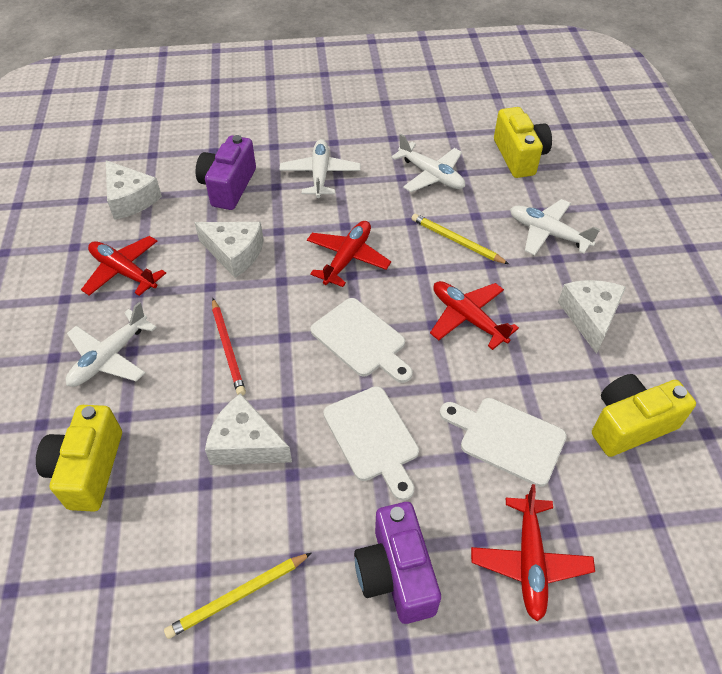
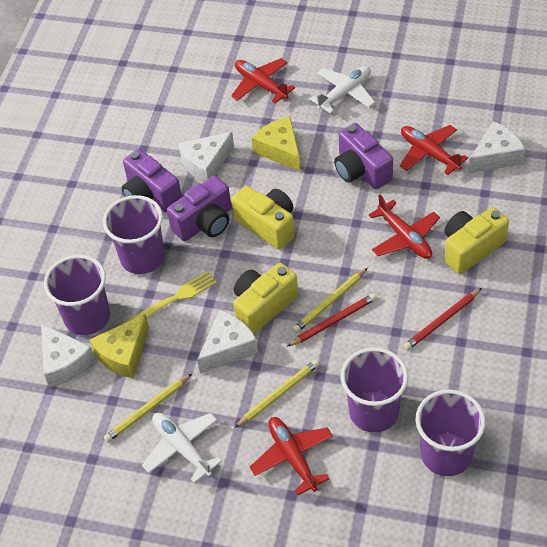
purple camera: [196,135,256,210] [354,502,441,624] = 2 -> [122,149,182,213] [167,176,232,241] [334,123,393,189] = 3
purple cup: none = 0 -> [44,255,110,335] [103,195,165,274] [341,347,408,433] [415,390,486,476] = 4
red pencil: [212,298,246,395] = 1 -> [287,293,376,347] [403,288,482,350] = 2
white cutting board: [311,298,413,383] [323,386,419,501] [440,398,567,487] = 3 -> none = 0
white plane: [66,302,157,387] [279,139,361,198] [391,134,465,192] [510,199,600,255] = 4 -> [142,413,222,483] [310,66,375,114] = 2
yellow cheese: none = 0 -> [89,314,149,378] [251,117,300,171] = 2
yellow fork: none = 0 -> [123,271,217,324] = 1
yellow pencil: [164,553,311,639] [411,214,509,264] = 2 -> [104,374,192,442] [235,360,319,428] [293,268,367,333] = 3

